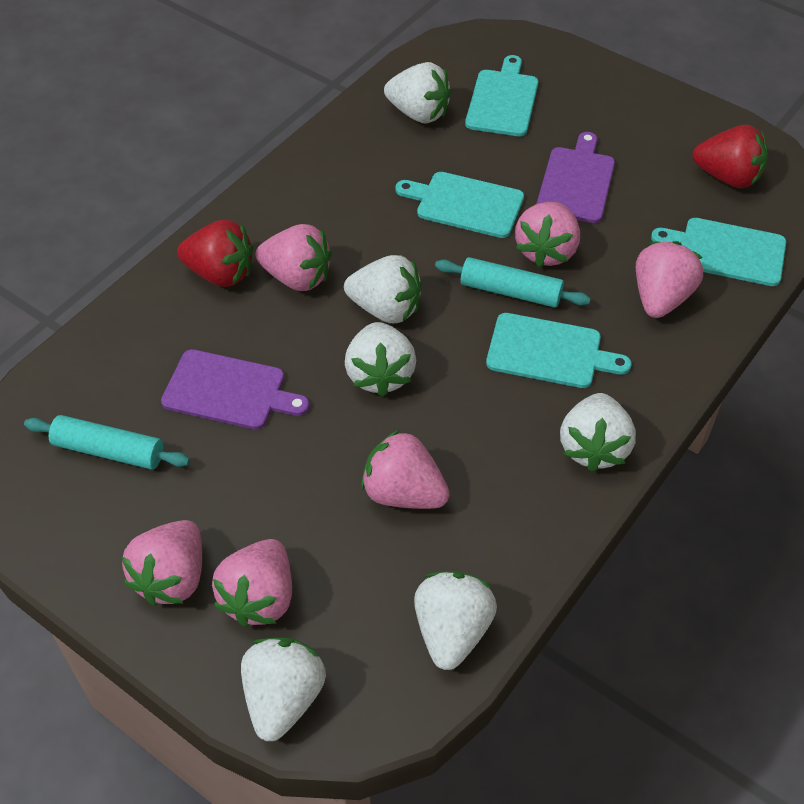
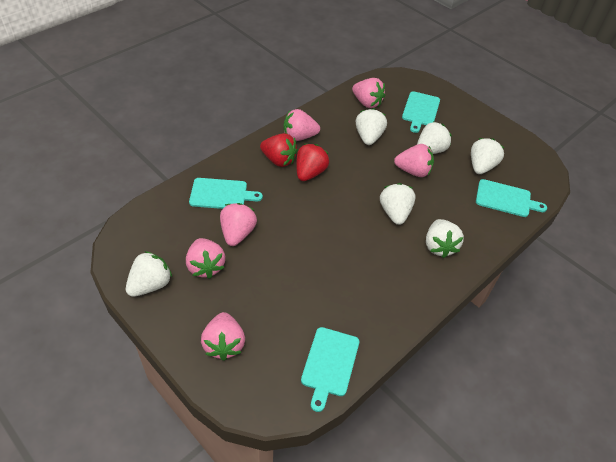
purple cutting board: [161,349,310,430] [537,132,615,223] = 2 -> none = 0
turquoise rolling pin: [24,415,190,470] [435,257,591,308] = 2 -> none = 0

